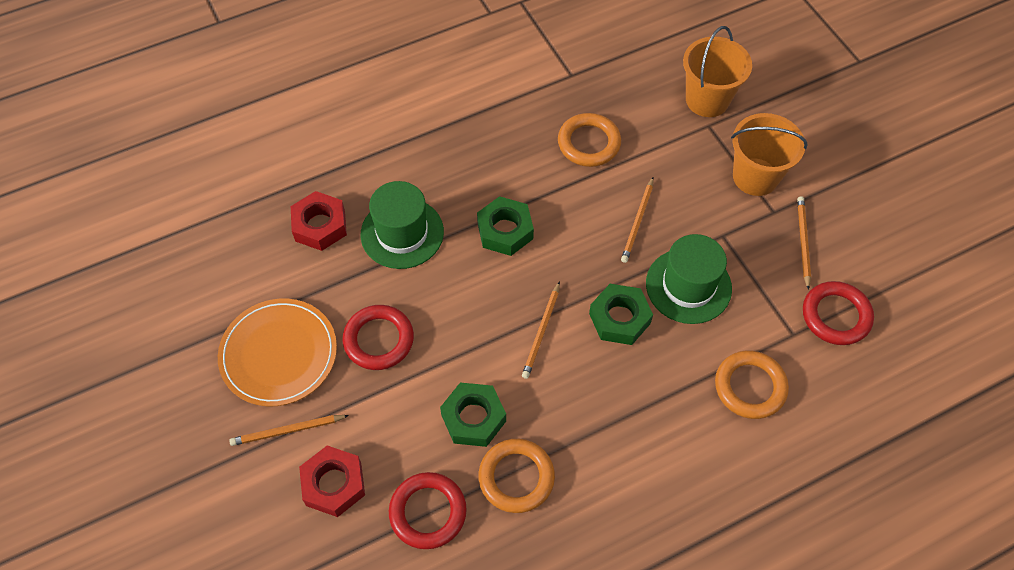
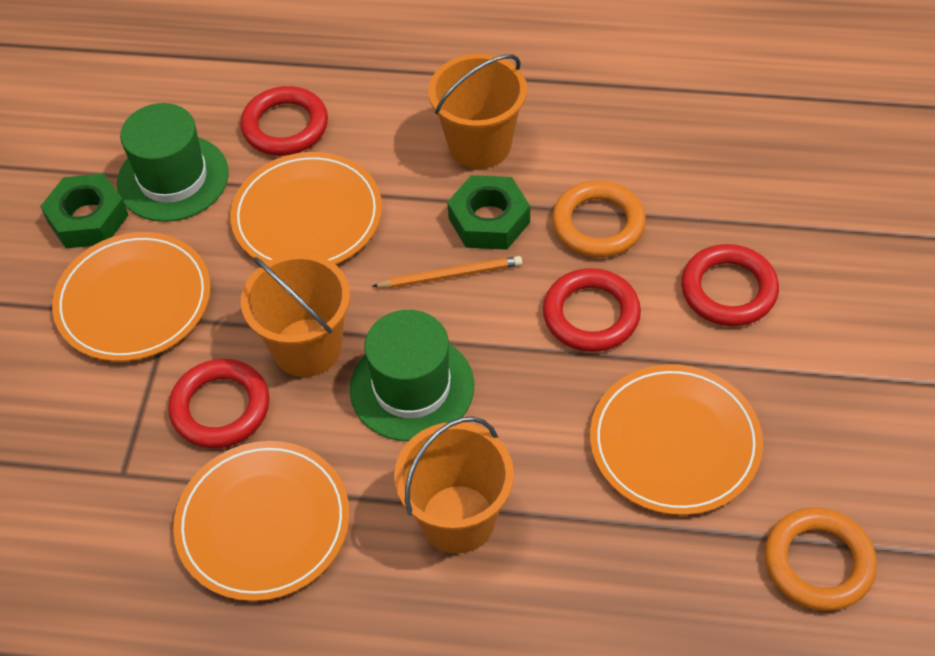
green nut: [440,382,506,447] [477,196,534,256] [589,284,653,345] = 3 -> [40,173,128,248] [447,175,530,250] = 2
orange bucket: [683,26,752,117] [731,113,808,196] = 2 -> [241,253,350,377] [394,416,514,554] [428,54,527,169] = 3
orange pencil: [229,415,349,446] [522,281,560,379] [621,177,654,263] [797,196,811,290] = 4 -> [372,256,522,288] = 1
orange plate: [218,299,337,406] = 1 -> [52,232,211,362] [173,441,350,601] [230,152,382,265] [590,364,763,515] = 4
orange ring: [478,439,555,513] [558,113,621,167] [715,350,789,419] = 3 -> [552,181,646,258] [765,508,877,611] = 2
red nut: [291,191,347,251] [299,445,365,517] = 2 -> none = 0
red ring: [342,305,414,370] [389,472,467,549] [803,281,874,345] = 3 -> [168,359,269,448] [240,86,328,156] [543,268,641,352] [681,244,779,326] = 4

